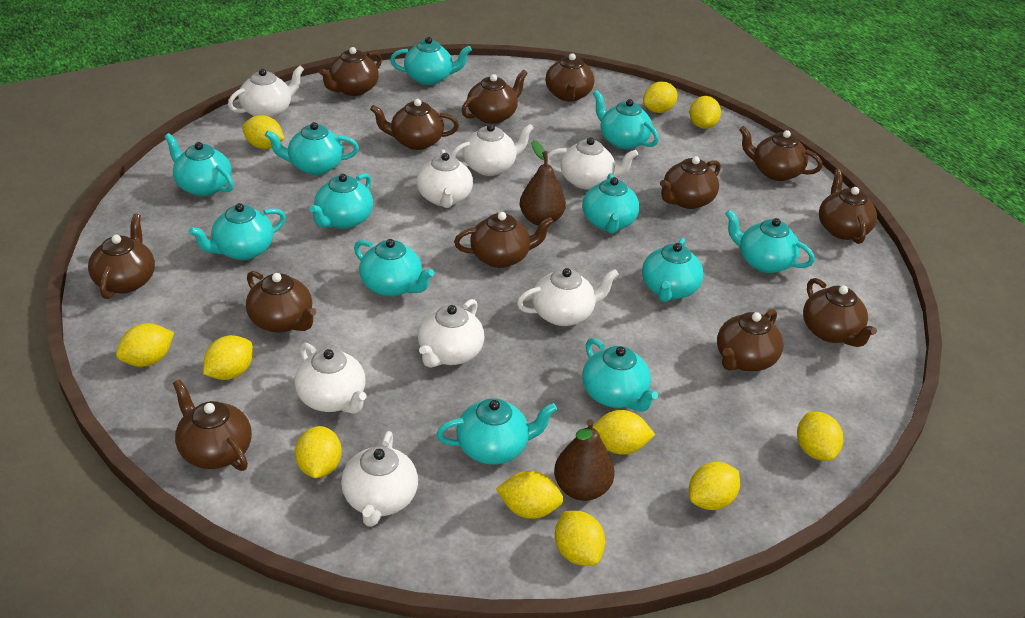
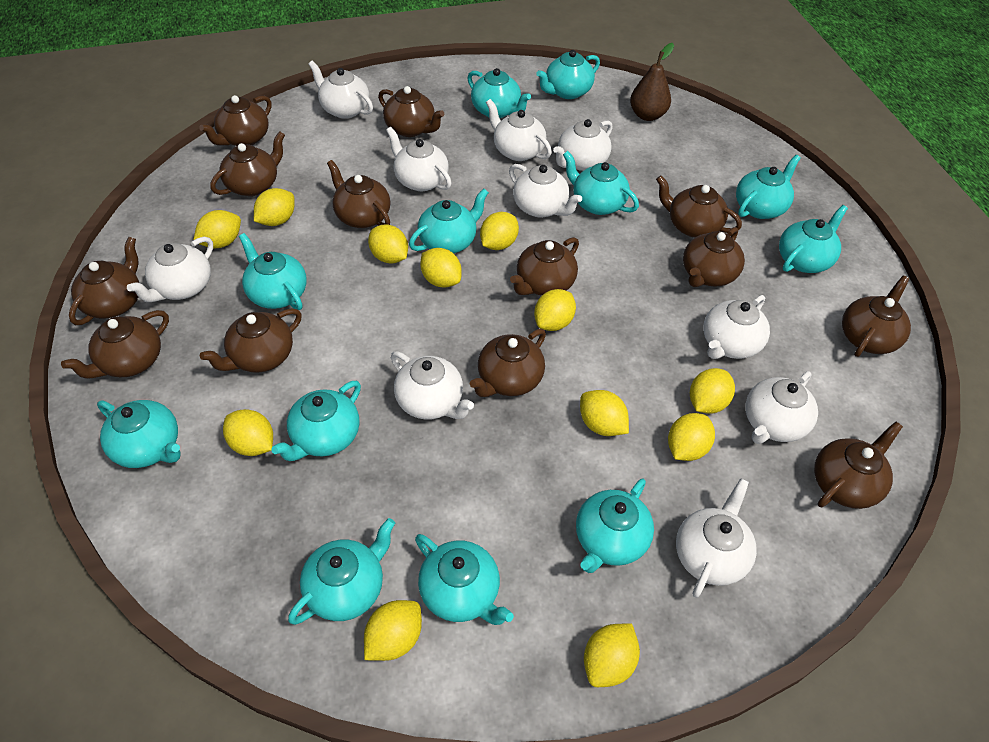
brown pear: [520,140,566,226] [554,419,615,501] = 2 -> [630,43,674,121] = 1
white teapot: [228,66,304,118] [295,343,367,414] [341,431,418,527] [416,149,473,208] [418,299,484,368] [451,124,534,176] [517,268,619,326] [547,137,638,190] = 8 -> [127,237,213,302] [308,61,373,119] [386,127,452,191] [391,351,474,420] [486,99,552,161] [509,164,582,217] [553,119,613,171] [676,478,757,598] [703,295,770,359] [745,371,818,444] = 10
yellow lemon: [116,323,174,367] [203,335,253,380] [242,115,284,149] [295,426,342,478] [496,471,564,519] [555,511,605,566] [593,410,655,455] [643,82,677,113] [689,96,721,129] [689,462,740,510] [797,412,843,461] = 11 -> [193,210,241,248] [223,409,273,456] [254,188,295,226] [364,600,422,661] [368,224,408,264] [420,248,462,288] [480,212,519,250] [534,289,576,331] [580,390,629,436] [584,623,640,687] [668,413,715,461] [690,368,735,414] = 12

